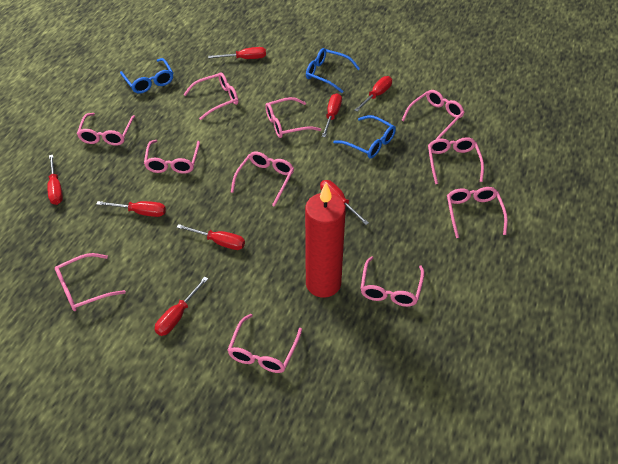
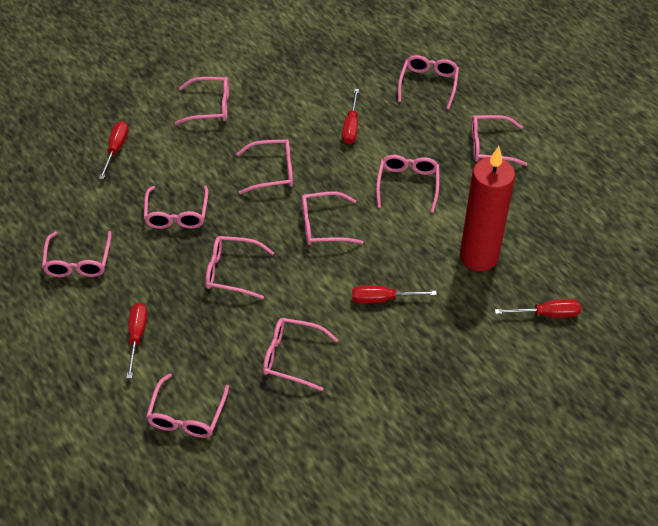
blue glasses: [120,58,173,94] [306,48,360,93] [333,115,396,159] = 3 -> none = 0
red screwdriver: [47,155,63,205] [96,201,166,217] [155,277,208,336] [177,224,245,250] [208,47,266,59] [320,180,369,225] [322,93,342,137] [354,76,392,112] = 8 -> [99,121,129,179] [126,303,147,379] [342,89,359,144] [352,285,437,304] [495,299,581,318] = 5

